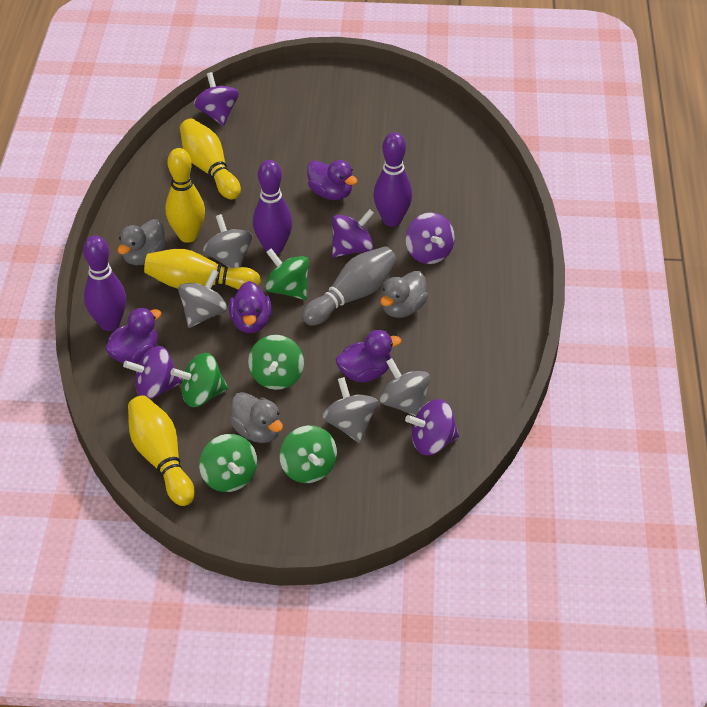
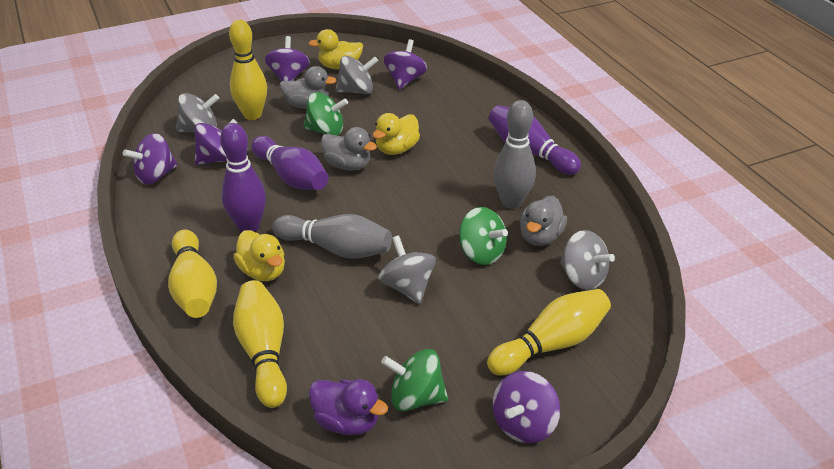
green spinning top: [171,353,228,407] [199,434,257,492] [248,335,304,390] [265,248,309,300] [279,425,337,483] = 5 -> [304,92,348,136] [381,349,448,411] [459,207,508,265] = 3
grey bowling pin: [302,246,397,326] = 1 -> [272,214,392,259] [494,100,536,209] = 2
purple duck: [105,308,161,363] [229,281,271,333] [307,160,357,200] [336,330,401,382] = 4 -> [309,379,388,435] = 1
yellow duck: none = 0 -> [233,230,285,281] [308,29,363,70] [372,113,420,155] = 3

